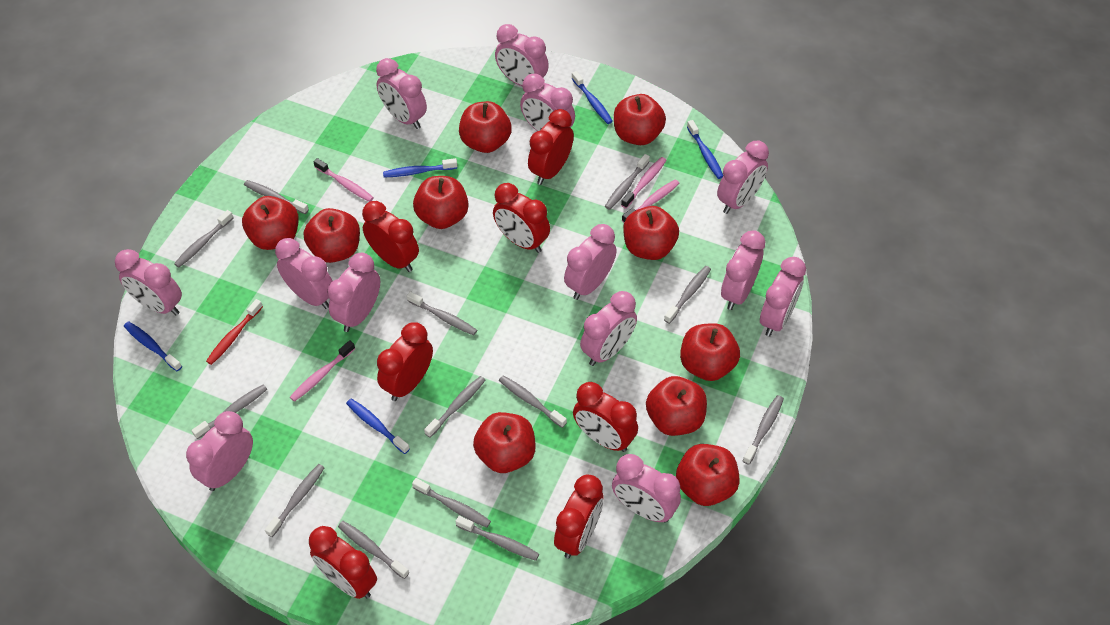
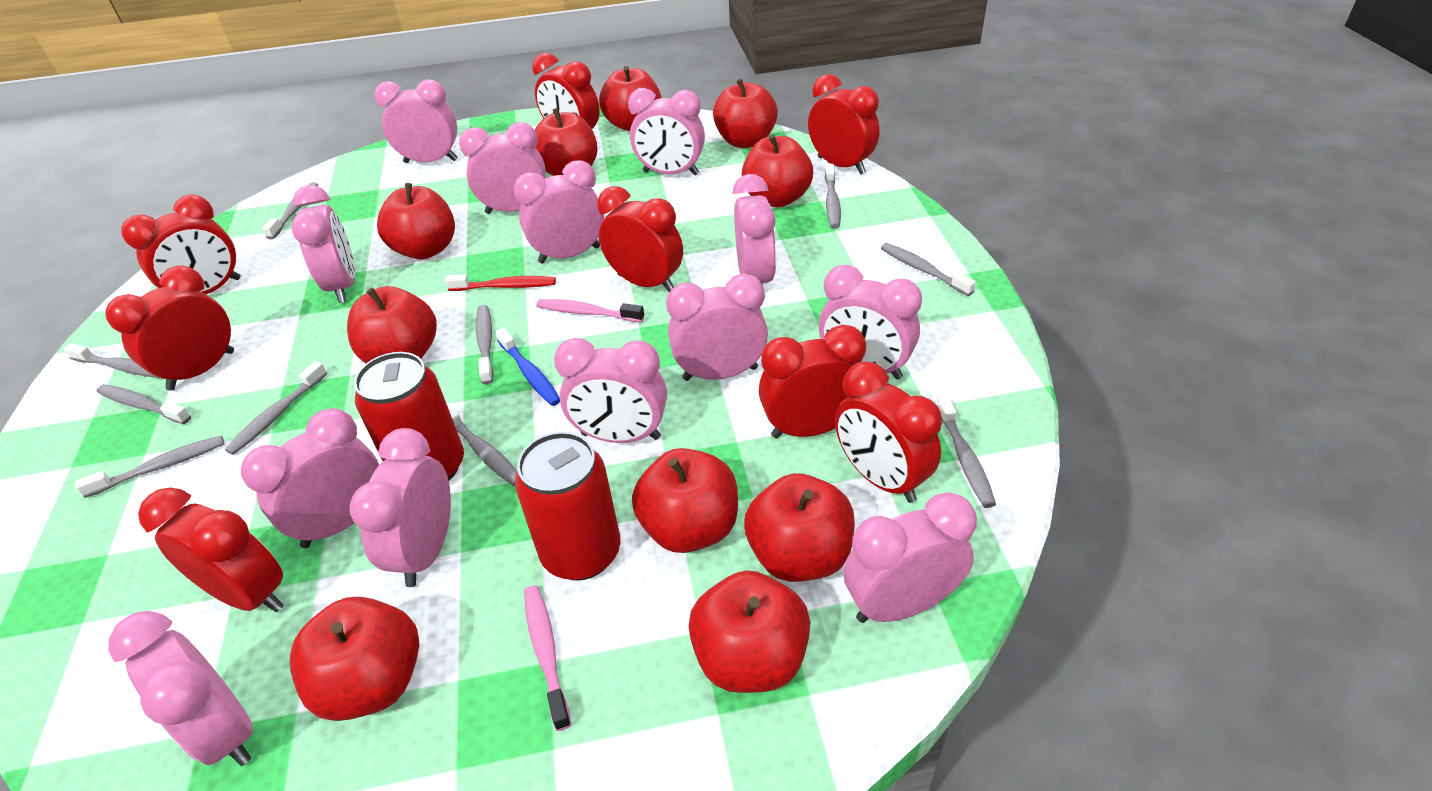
blue toothbrush: [124,321,182,371] [346,399,410,454] [383,158,457,177] [572,71,613,124] [687,120,723,179] = 5 -> [495,328,560,406] = 1
grey toothbrush: [174,210,233,267] [191,384,267,439] [244,180,309,214] [265,464,325,537] [338,521,409,579] [407,291,477,336] [412,478,491,528] [424,376,485,437] [455,516,539,561] [499,375,567,428] [605,154,650,210] [664,266,711,324] [743,395,784,465] = 13 -> [64,344,159,378] [75,436,224,498] [97,384,191,424] [225,361,327,455] [262,182,318,239] [446,403,517,486] [476,305,494,384] [825,164,841,228] [881,243,976,296] [936,394,996,508] = 10
pink toothbrush: [290,340,355,402] [313,158,374,202] [621,157,666,209] [622,179,679,223] = 4 -> [524,585,571,731] [536,299,644,322] = 2
red can: none = 0 -> [354,352,464,480] [515,432,620,581] = 2
red clock: [309,526,377,599] [362,201,419,272] [377,322,433,401] [493,183,550,253] [528,109,574,185] [554,475,604,559] [573,382,638,452] = 7 -> [105,265,234,390] [122,195,241,294] [138,487,284,612] [533,53,600,129] [597,186,683,292] [759,325,866,438] [808,74,880,174] [835,361,942,503] = 8

